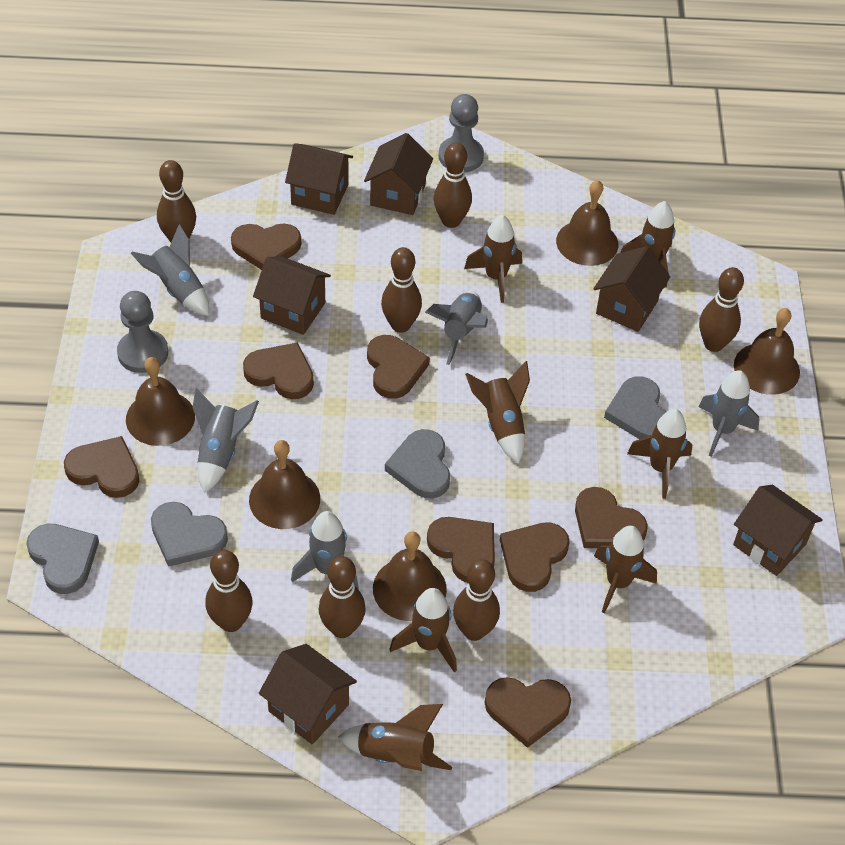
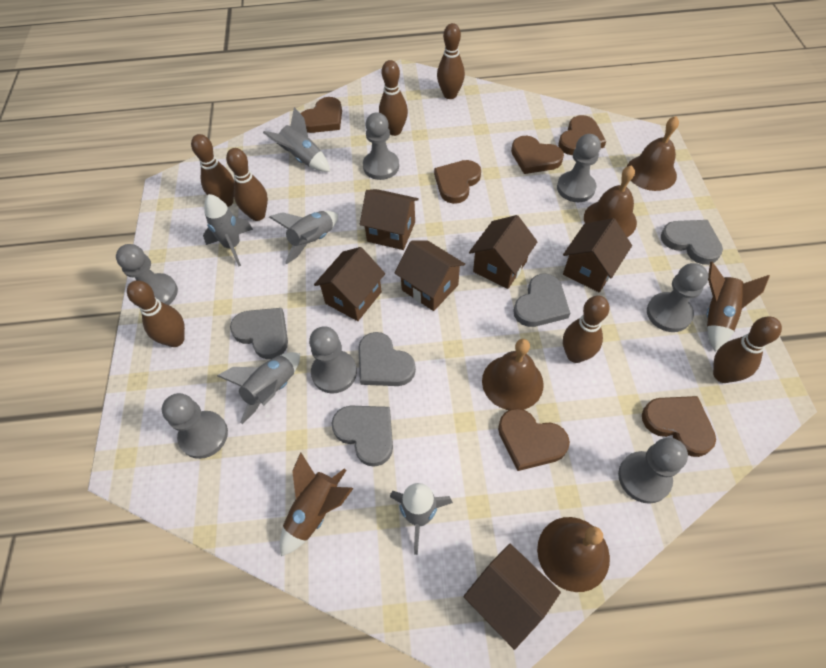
brown bell: [126,357,195,446] [249,440,320,529] [373,531,447,621] [556,180,618,266] [734,308,800,395] = 5 -> [482,339,544,410] [537,517,610,592] [584,165,637,237] [627,116,679,191] = 4
brown heart: [64,436,139,498] [231,223,301,270] [243,342,314,399] [367,335,430,399] [427,517,495,583] [485,677,571,748] [500,522,570,592] [575,487,648,548] = 8 -> [300,97,342,133] [434,160,481,204] [498,408,570,471] [511,136,564,174] [558,115,606,155] [642,396,716,457] = 6
brown rocket: [338,704,452,771] [389,588,457,672] [464,215,522,303] [465,361,530,464] [594,526,657,613] [621,201,675,288] [627,409,692,499] = 7 -> [280,452,354,556] [707,261,770,352] = 2
grey heart: [26,524,99,594] [151,502,228,567] [385,429,450,499] [604,376,667,439] = 4 -> [230,308,288,359] [332,406,393,467] [358,332,416,386] [513,274,570,327] [661,220,723,265] = 5
grey pawn: [117,291,168,373] [439,94,484,172] = 2 -> [116,244,178,305] [162,393,228,459] [309,326,357,394] [363,112,399,180] [557,134,601,202] [618,438,688,504] [647,263,709,332] = 7

